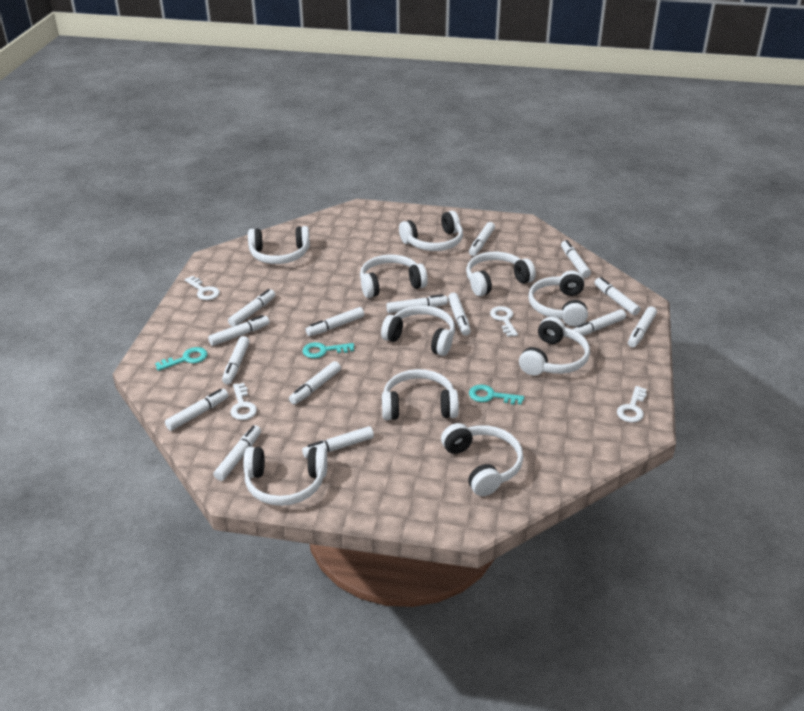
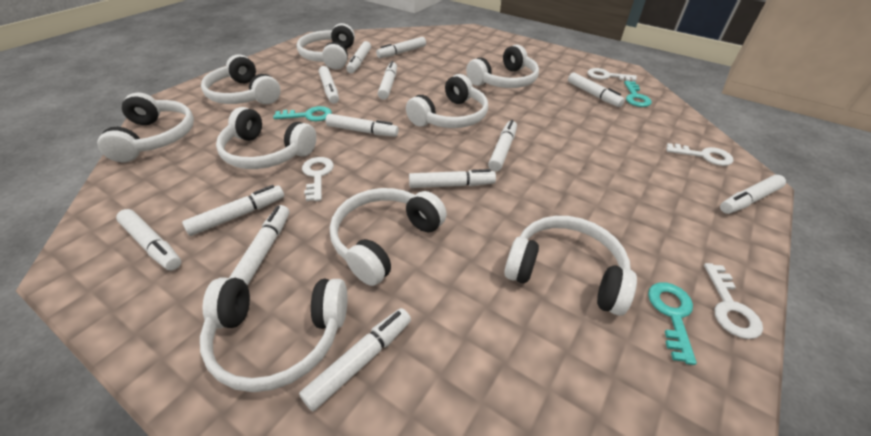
white headphones: [243,447,327,506] [248,226,310,264] [360,254,428,298] [381,306,455,356] [382,369,459,420] [399,211,463,251] [441,423,523,496] [466,252,536,296] [519,317,590,375] [528,270,588,326] = 10 -> [97,93,194,162] [200,278,347,392] [201,54,281,104] [216,107,317,169] [297,23,355,69] [330,188,447,286] [406,74,488,128] [466,45,539,88] [504,216,637,316] = 9
white marker: [165,389,228,431] [208,315,270,346] [213,425,261,481] [222,336,250,384] [228,289,275,327] [289,361,341,404] [302,426,374,458] [306,307,364,336] [386,294,448,313] [448,293,471,336] [469,222,495,256] [561,240,591,278] [572,309,626,336] [594,277,640,315] [628,307,657,347] = 15 -> [116,209,181,271] [182,185,284,236] [229,205,290,286] [299,308,411,411] [319,66,339,104] [325,114,399,137] [346,41,371,73] [376,37,426,58] [378,61,397,100] [409,169,496,188] [488,120,517,172] [568,72,625,107] [720,175,786,214] = 13

